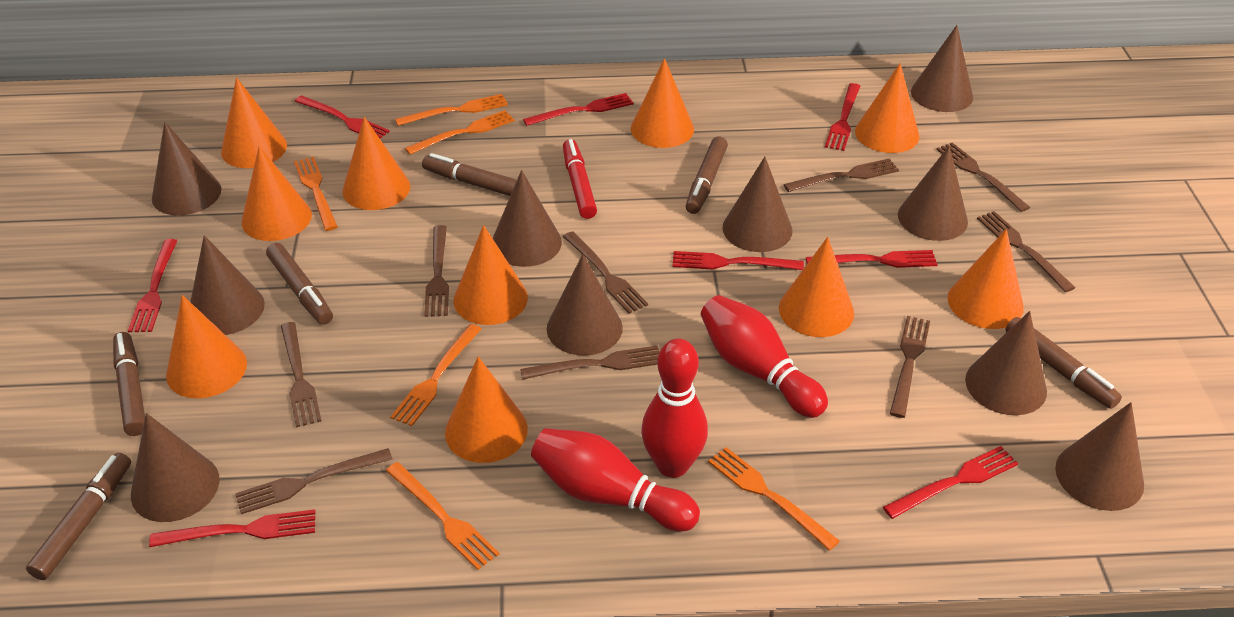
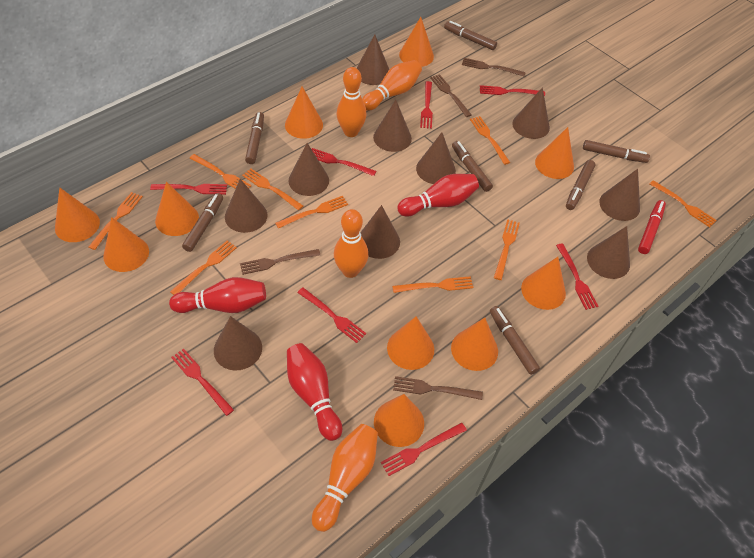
brown fork: [235,448,393,514] [281,322,321,427] [424,225,449,317] [520,345,660,380] [563,231,648,314] [784,158,899,192] [890,316,930,418] [936,143,1030,212] [977,211,1076,292] = 9 -> [240,249,320,275] [393,376,483,400] [430,74,472,117] [462,58,526,76] = 4
brown marker: [26,453,131,580] [113,332,145,436] [266,243,333,325] [422,153,517,196] [686,136,728,214] [1005,317,1122,409] = 6 -> [182,193,223,252] [245,112,264,164] [444,21,497,50] [452,141,493,192] [490,306,540,375] [566,160,595,210] [583,140,650,163] = 7
orange bowling pin: none = 0 -> [312,424,378,532] [334,209,368,278] [337,67,367,137] [362,60,422,111] = 4
orange fork: [294,157,338,231] [386,462,499,570] [390,324,482,426] [395,94,508,126] [405,110,515,155] [708,447,840,551] = 6 -> [89,192,143,250] [170,241,237,295] [190,154,252,189] [242,169,303,210] [275,196,348,228] [392,276,474,293] [470,116,510,165] [494,219,520,280] [650,180,717,227] = 9

